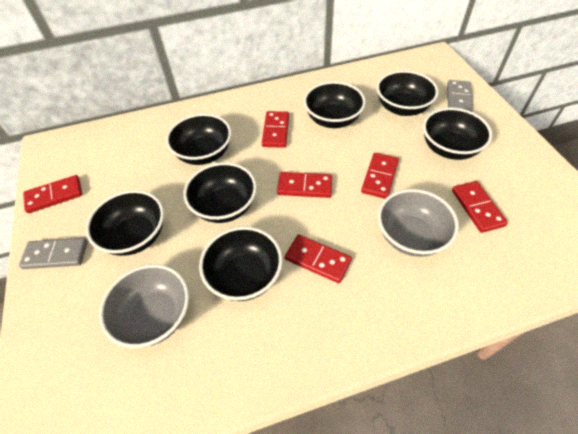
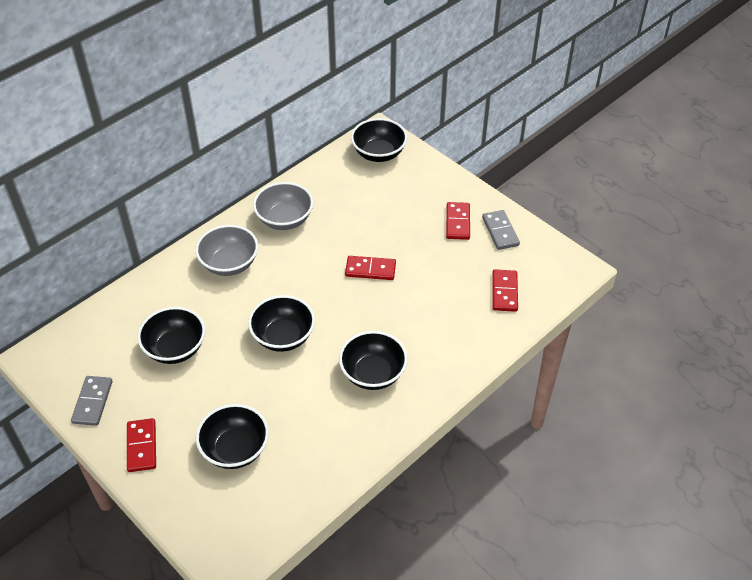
black bowl: [86,190,164,256] [166,113,232,165] [183,162,257,223] [199,226,283,301] [304,81,366,128] [377,70,438,116] [423,108,492,160] = 7 -> [137,307,205,364] [196,404,269,469] [248,295,315,352] [339,331,408,390] [351,118,407,162] = 5
red domino: [23,175,82,213] [262,111,289,148] [277,172,332,198] [285,235,352,283] [361,153,399,199] [452,181,508,233] = 6 -> [127,418,156,472] [345,256,396,280] [446,202,470,240] [492,269,518,312] = 4

